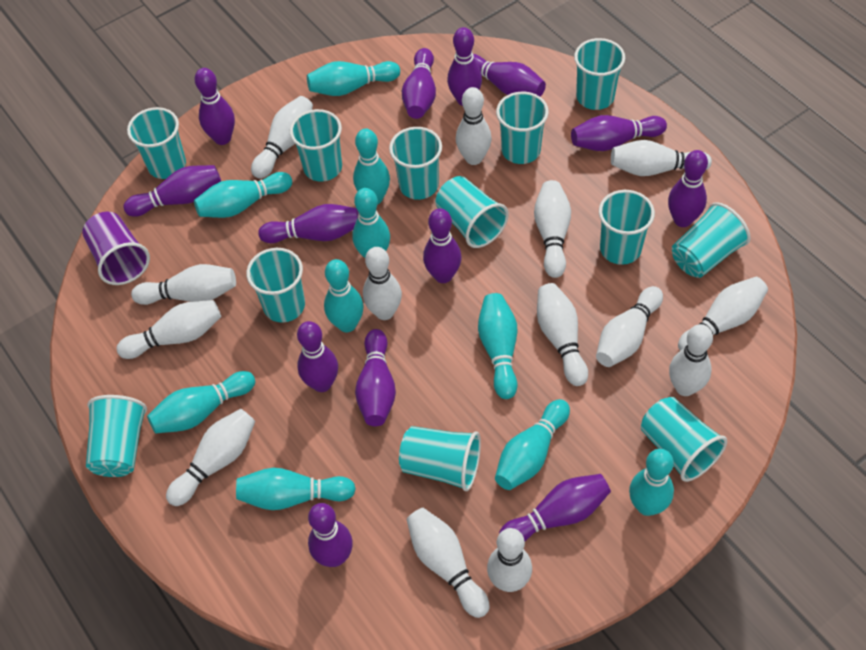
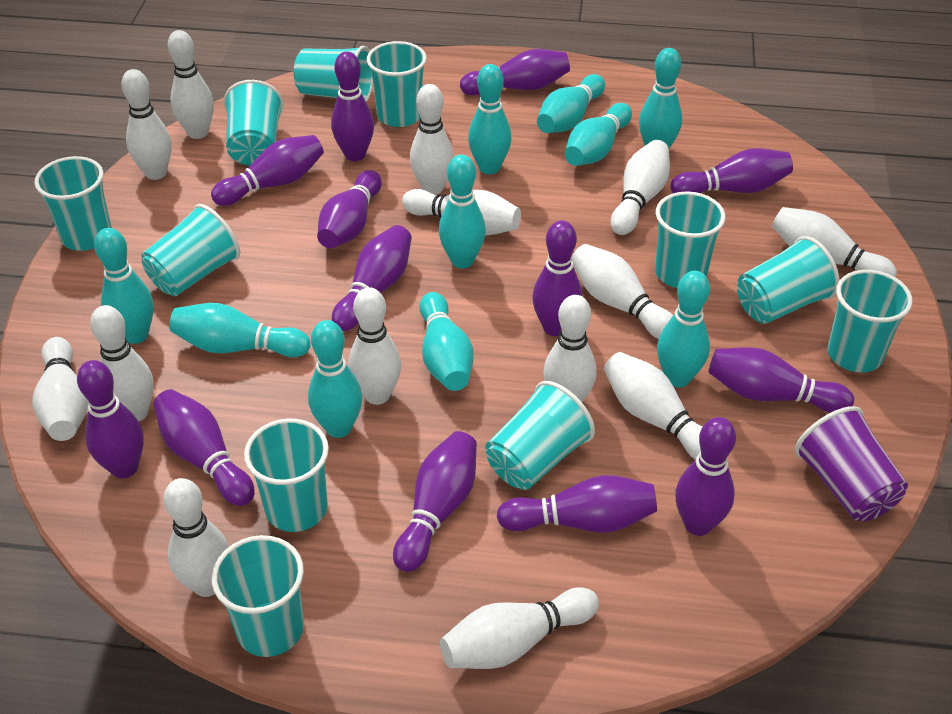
turquoise cup: [86,395,147,477] [127,107,186,179] [246,248,305,323] [290,109,342,182] [389,127,442,200] [399,426,481,491] [436,176,509,248] [496,92,549,164] [574,38,625,110] [599,190,655,265] [641,397,727,482] [672,202,751,278] = 12 -> [34,156,112,251] [142,204,240,296] [212,535,304,657] [224,80,284,166] [244,419,329,532] [294,46,373,102] [367,41,427,127] [485,381,595,490] [655,191,726,288] [737,236,839,324] [827,270,913,372] = 11

